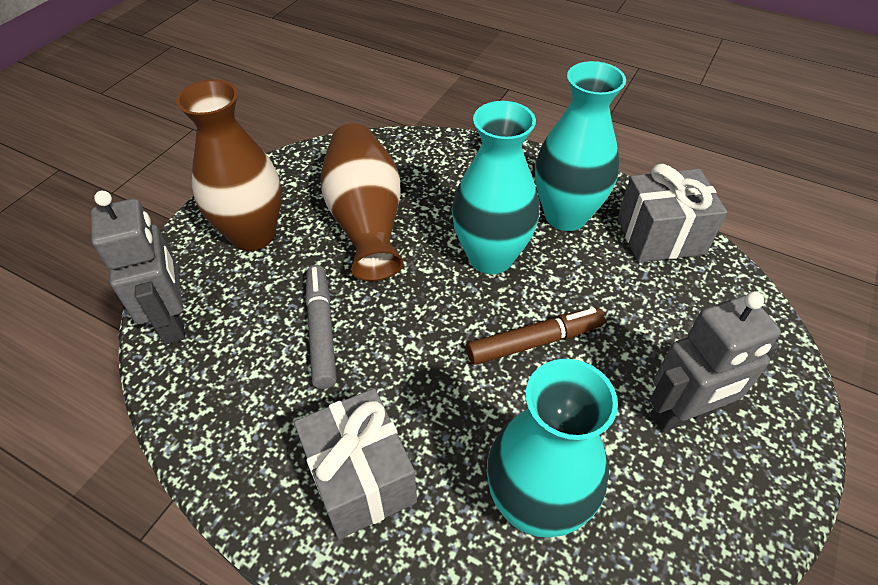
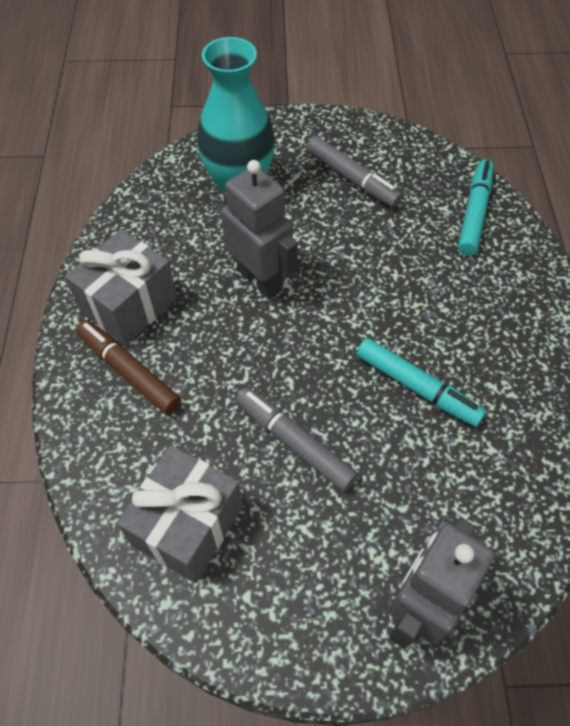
brown vase: [176,79,282,251] [321,123,404,281] = 2 -> none = 0
grey marker: [306,265,337,389] = 1 -> [236,387,358,492] [306,136,402,208] = 2
turquoise marker: none = 0 -> [356,338,486,427] [458,159,494,256] = 2
turquoise vase: [452,101,539,274] [487,359,618,538] [535,61,626,231] = 3 -> [197,37,275,196] = 1

